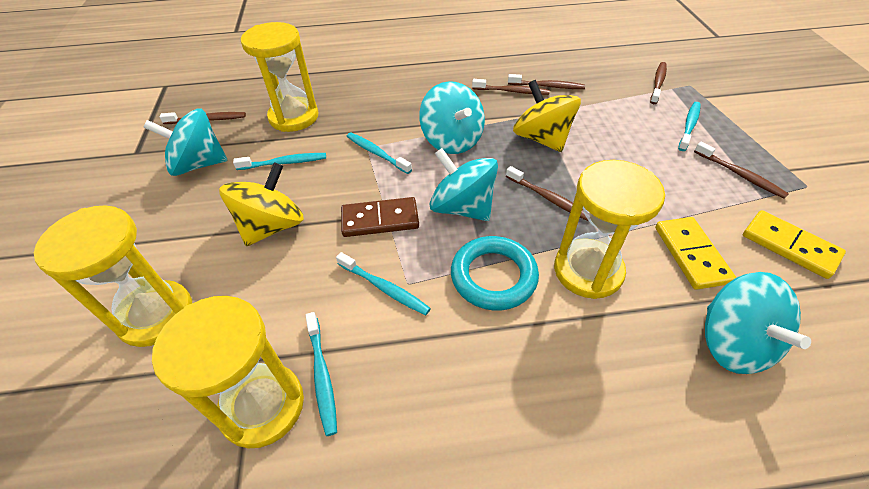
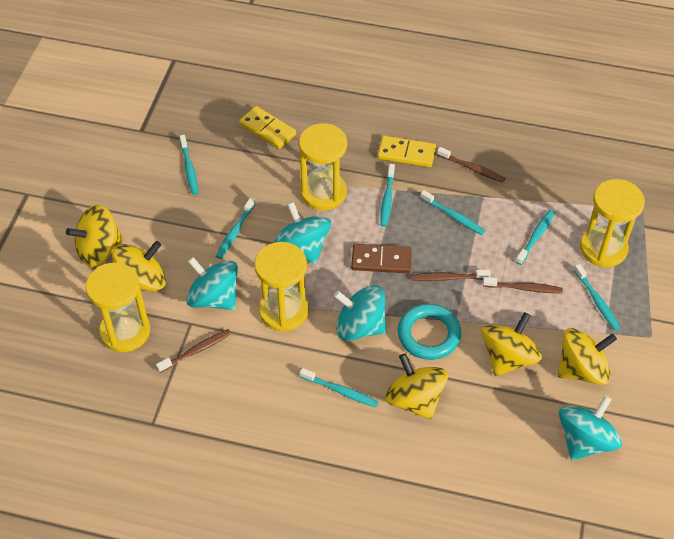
brown toothbrush: [159,112,246,124] [472,79,550,95] [506,166,588,221] [508,74,585,89] [650,62,667,104] [694,142,789,198] = 6 -> [156,329,231,373] [411,270,491,281] [437,147,505,183] [483,277,562,293] = 4
turquoise toothbrush: [233,153,326,170] [306,312,337,436] [336,252,431,315] [347,133,412,174] [678,102,701,151] = 5 -> [180,135,198,195] [216,197,256,259] [300,368,378,407] [380,164,395,227] [420,190,485,235] [516,209,555,265] [574,264,620,331] = 7
yellow spinning top: [219,162,304,246] [513,80,581,152] = 2 -> [66,205,123,267] [112,241,166,291] [385,353,448,420] [481,312,542,376] [558,328,617,385] = 5

